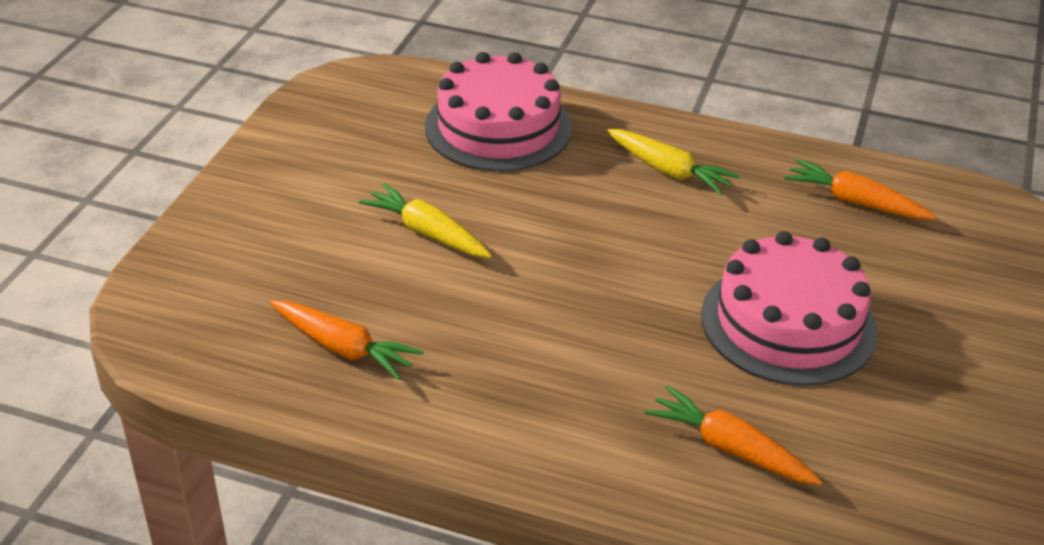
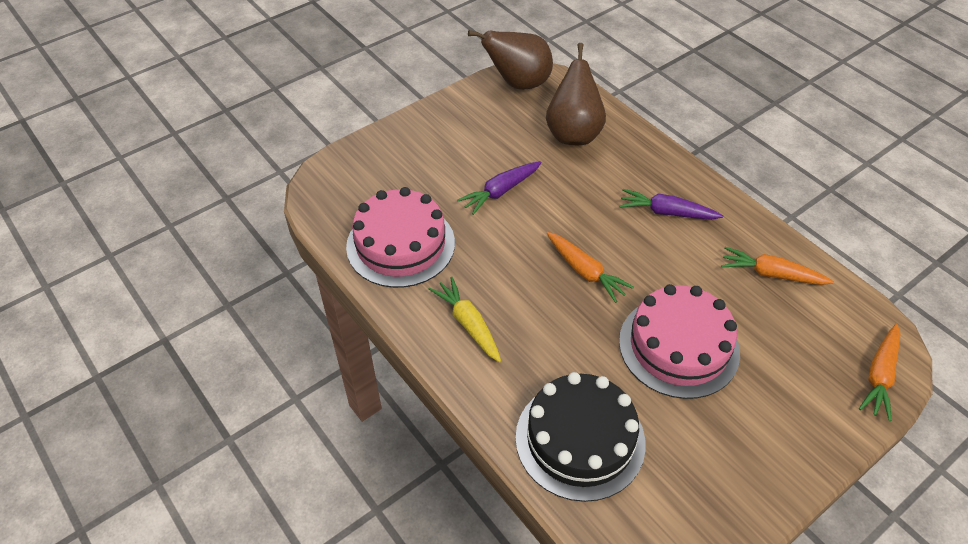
black cake: none = 0 -> [515,372,646,502] = 1
brown pear: none = 0 -> [468,30,553,90] [546,43,606,145] = 2
purple carrot: none = 0 -> [457,161,542,215] [619,189,723,220] = 2
yellow carrot: [359,183,492,258] [607,129,740,195] = 2 -> [429,277,501,363] = 1

